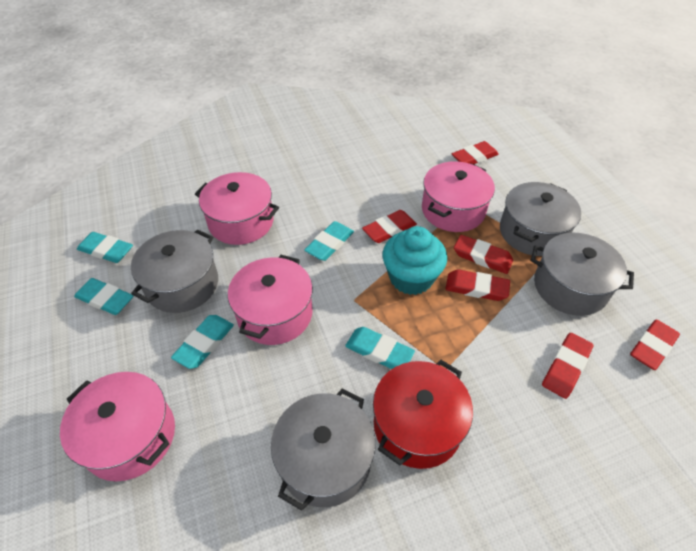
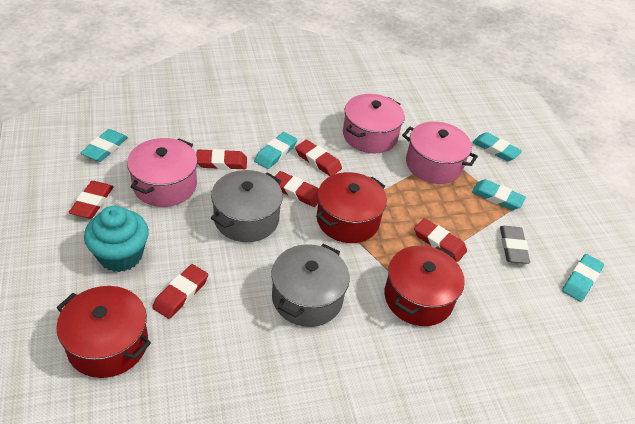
grey eraser: none = 0 -> [500,226,530,264] = 1
grey pot: [131,229,218,313] [271,388,375,511] [500,182,581,256] [531,233,634,316] = 4 -> [211,170,283,242] [271,244,350,327] = 2
pink pot: [60,372,175,482] [195,172,279,245] [228,255,313,345] [422,161,495,232] = 4 -> [127,138,198,207] [343,94,405,153] [402,121,478,184] = 3
red pot: [373,360,473,469] = 1 -> [56,286,151,378] [316,172,387,243] [384,246,465,326] = 3

